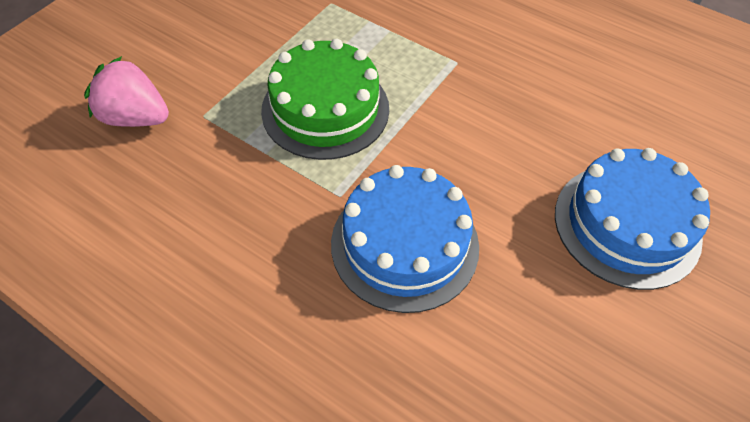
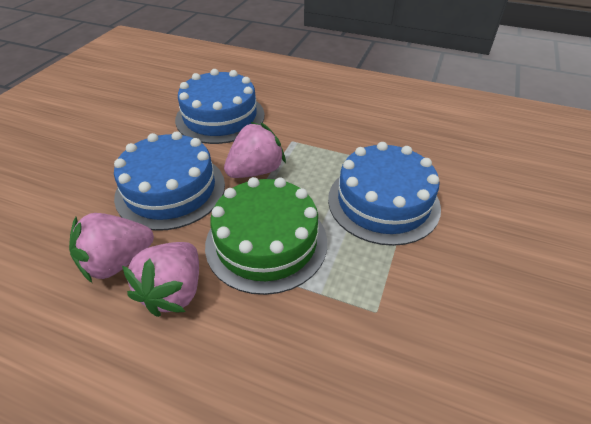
blue cake: [331,165,479,313] [555,148,710,290] = 2 -> [114,131,225,231] [175,69,265,144] [328,142,441,246] = 3
pink strawberry: [84,56,169,127] = 1 -> [69,213,154,283] [122,242,199,317] [224,122,286,178] = 3

